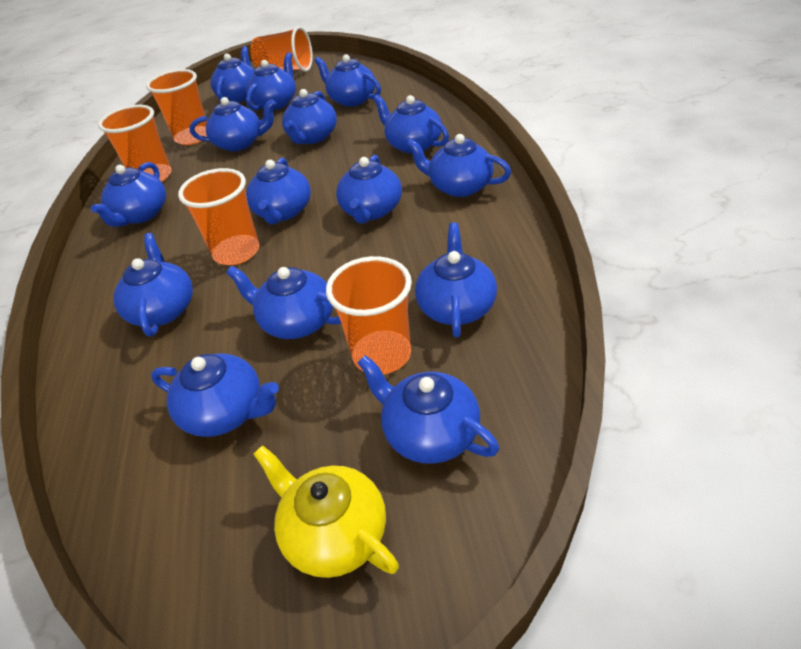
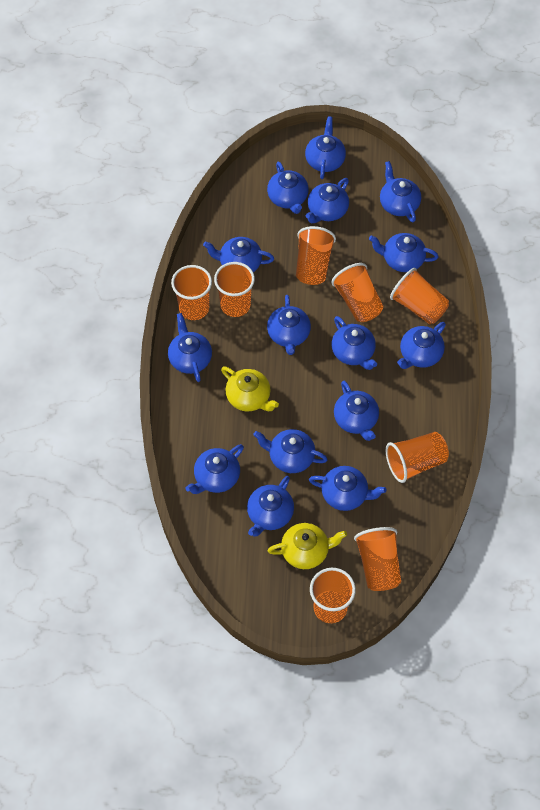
orange cup: [98,105,172,182] [146,69,207,145] [178,168,259,265] [250,26,313,72] [326,256,412,375] = 5 -> [171,265,212,320] [214,262,255,317] [296,226,336,285] [310,568,356,623] [331,263,383,322] [354,527,401,591] [386,432,449,483] [390,268,449,324] = 8
yellow teapot: [253,445,399,578] = 1 -> [221,366,279,411] [268,523,347,569] = 2

